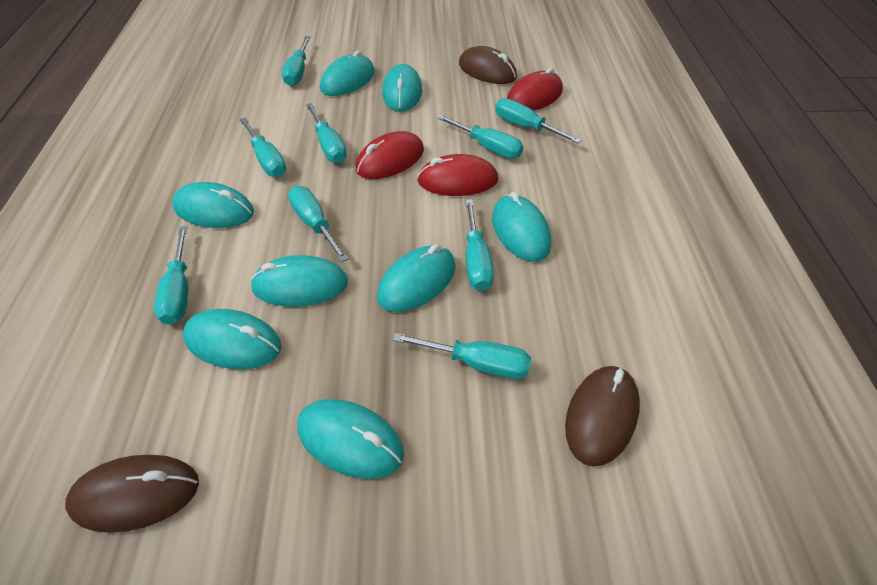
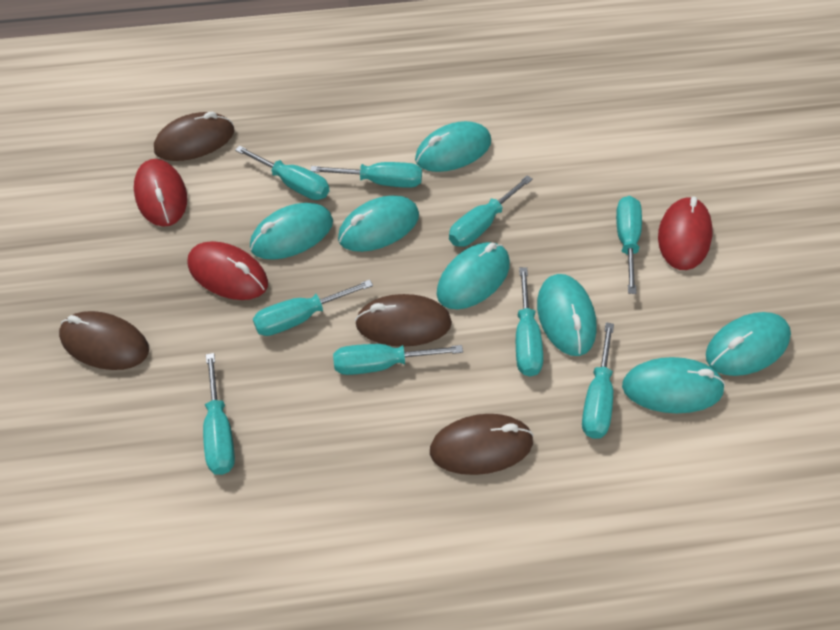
brown mouse: [65,455,199,533] [459,46,517,84] [565,366,640,466] = 3 -> [59,311,149,370] [154,112,234,161] [355,294,452,347] [430,414,534,475] = 4
turquoise mouse: [172,182,254,228] [183,309,282,369] [250,255,348,307] [297,399,404,479] [320,50,375,96] [377,244,456,312] [382,64,422,111] [492,192,551,262] = 8 -> [250,203,333,260] [338,196,419,252] [415,121,491,172] [437,242,510,309] [537,274,597,356] [622,357,725,413] [706,312,791,376] = 7

